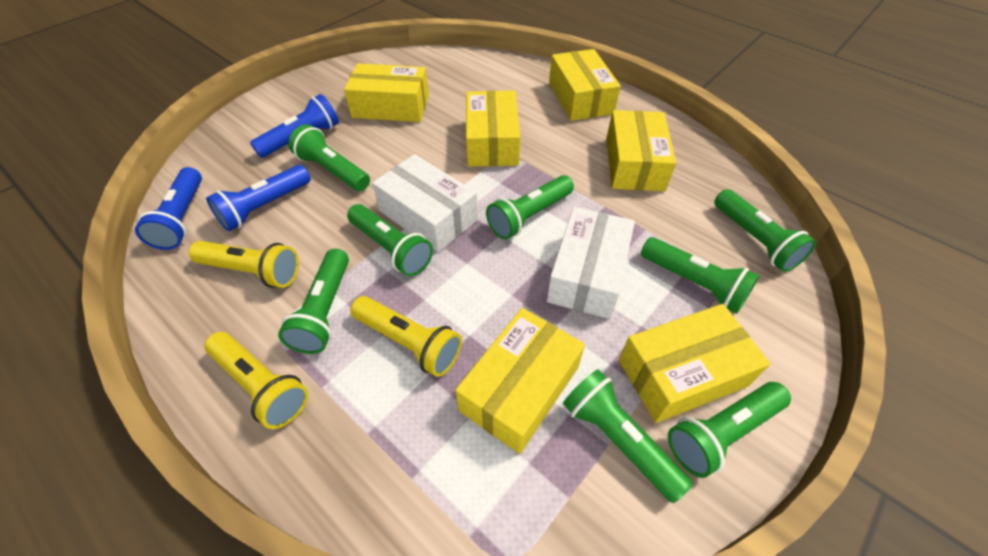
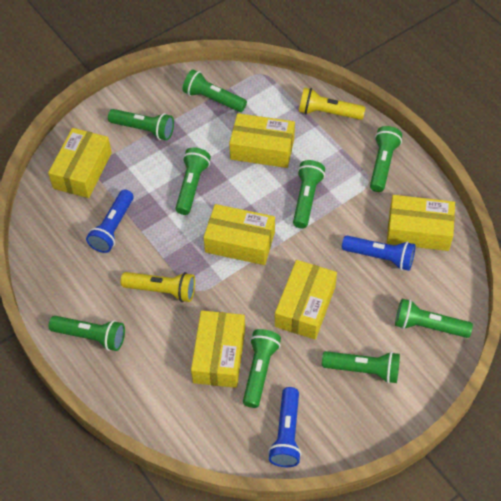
green flashlight: [278,248,349,354] [288,124,370,191] [347,204,433,276] [486,175,574,240] [563,369,693,503] [641,237,760,314] [668,382,791,478] [714,189,816,272] = 8 -> [49,316,125,351] [108,109,174,140] [176,147,211,215] [182,69,247,112] [243,329,281,408] [293,160,325,229] [322,351,400,383] [370,126,402,192] [395,299,473,338] = 9
white box: [372,154,478,252] [547,207,635,319] = 2 -> none = 0
yellow flashlight: [189,241,299,288] [205,332,308,429] [350,296,462,377] = 3 -> [121,272,195,302] [299,88,366,120] = 2

